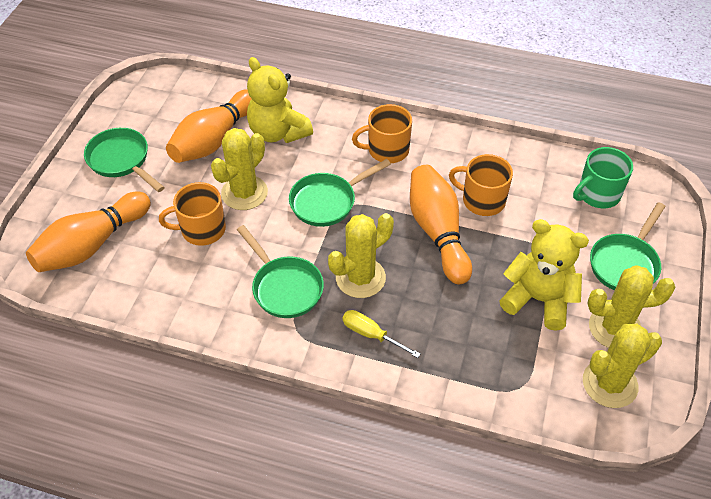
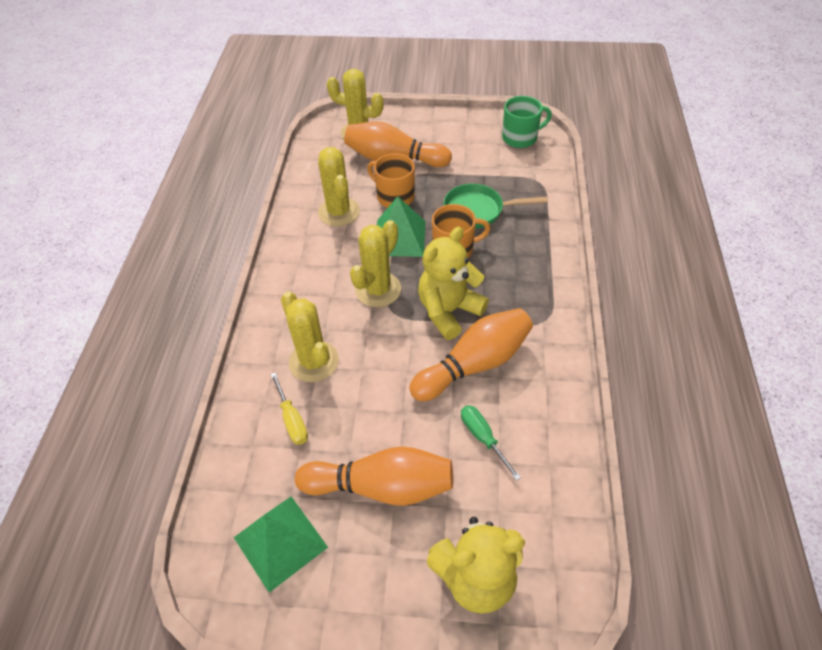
green pan: [84,128,165,192] [237,225,324,318] [289,159,391,227] [590,202,666,290] = 4 -> [444,184,547,229] = 1
green pyramid: none = 0 -> [234,496,328,593] [377,196,426,257] = 2
green screwdriver: none = 0 -> [461,405,521,481] = 1
orange mug: [159,182,226,246] [352,104,412,163] [449,154,513,216] = 3 -> [367,153,415,208] [432,204,490,258] = 2

